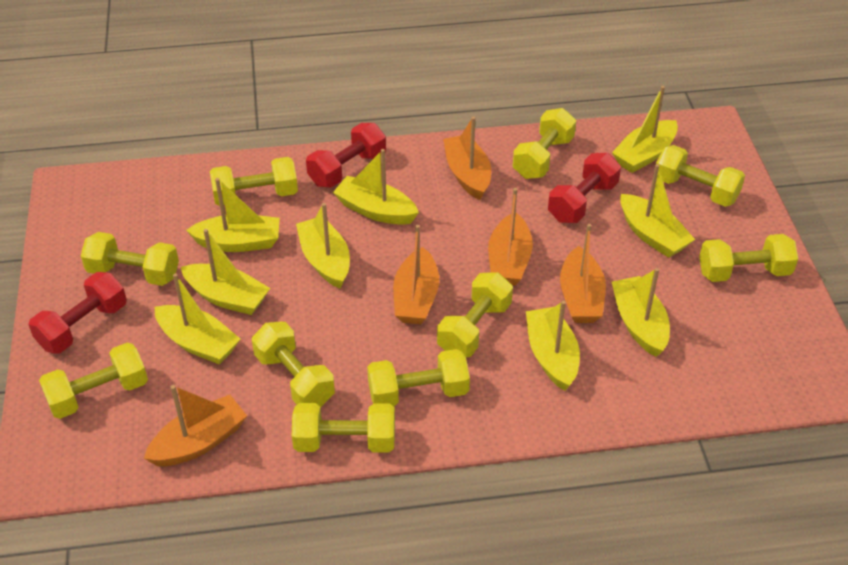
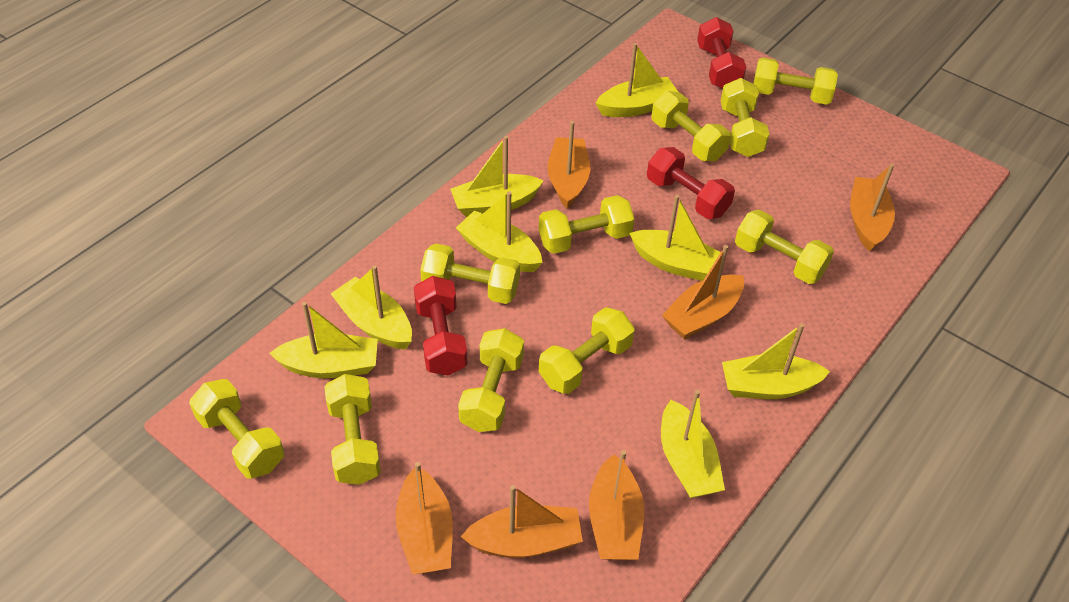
orange boat: [144,385,247,466] [393,225,439,324] [443,117,491,200] [488,188,533,286] [560,224,606,323] = 5 -> [396,462,453,575] [461,485,583,558] [547,121,591,209] [589,450,644,560] [662,245,744,339] [850,164,895,252] = 6
yellow boat: [155,273,240,364] [181,229,270,315] [186,178,280,252] [296,203,350,289] [333,149,419,225] [526,301,580,391] [612,86,678,173] [612,268,670,357] [620,164,695,258] = 9 -> [269,302,378,378] [331,265,412,350] [450,136,544,217] [456,191,543,272] [596,43,678,117] [630,195,721,281] [661,390,725,498] [722,323,830,399] = 8

